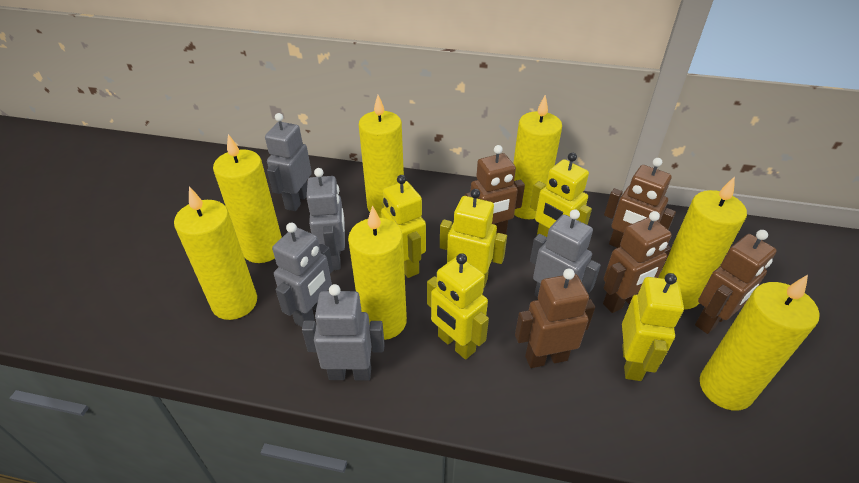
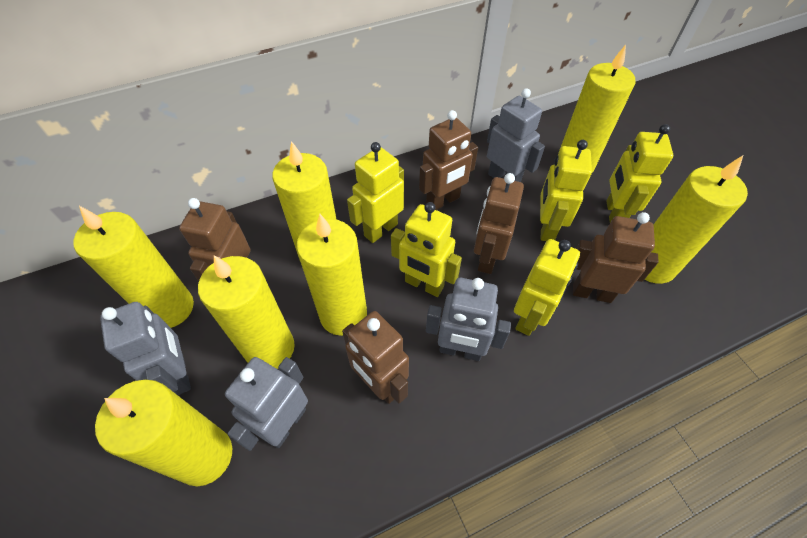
grey robot: [265,113,312,211] [272,223,333,327] [302,284,385,380] [307,168,345,270] [530,209,601,297] = 5 -> [100,302,191,395] [225,357,308,451] [426,278,511,361] [487,88,545,182] = 4

